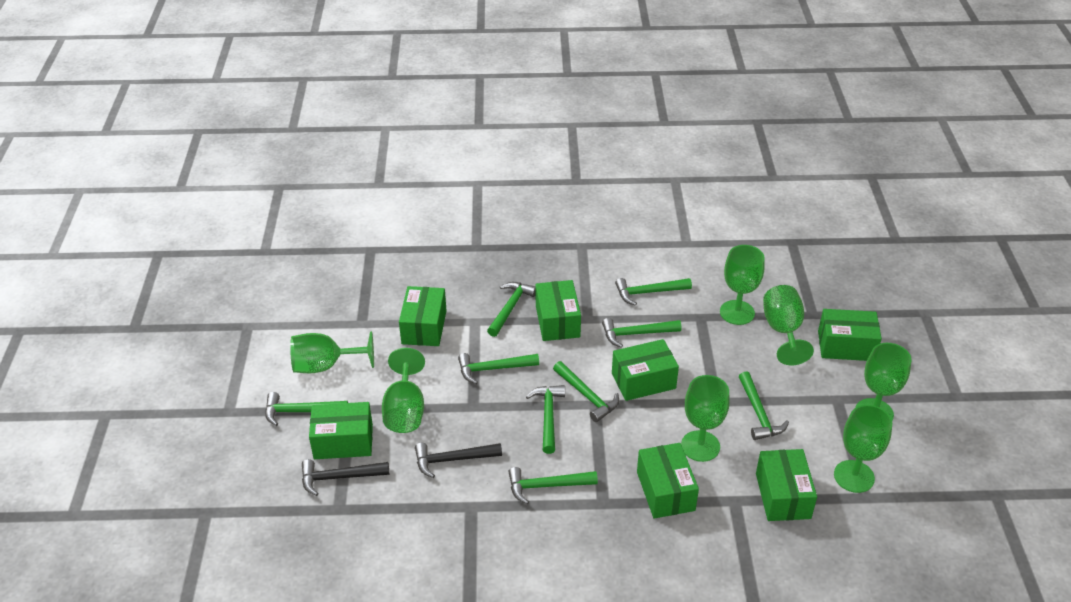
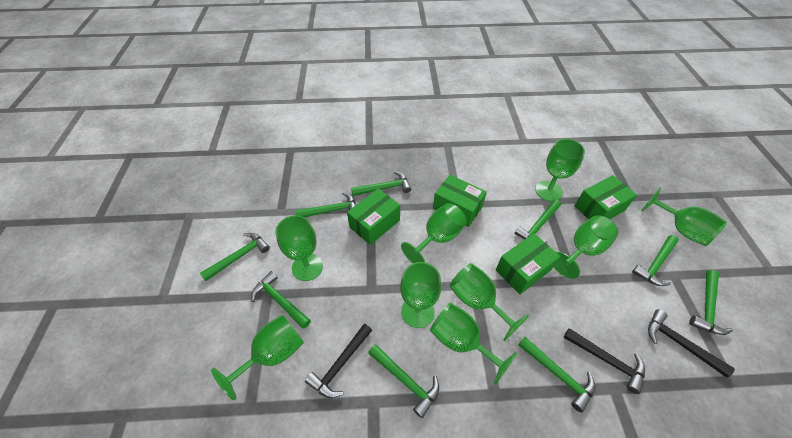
black hammer: [302,459,389,496] [415,443,502,478] = 2 -> [305,324,372,398] [564,328,645,394] [648,309,735,377] = 3
green box: [309,402,373,459] [399,286,447,346] [536,280,581,341] [612,339,679,401] [637,443,699,519] [756,449,817,521] [818,309,882,361] = 7 -> [347,188,400,245] [433,175,487,227] [496,233,560,294] [574,175,637,219] = 4
green goblet: [290,331,374,373] [382,348,425,433] [681,375,730,462] [720,245,765,325] [763,285,814,365] [834,405,892,493] [855,343,912,421] = 7 -> [211,314,304,400] [276,215,323,281] [400,262,441,328] [401,203,467,263] [430,303,517,384] [450,263,529,341] [535,138,585,201] [554,215,618,279] [641,187,727,246] = 9

